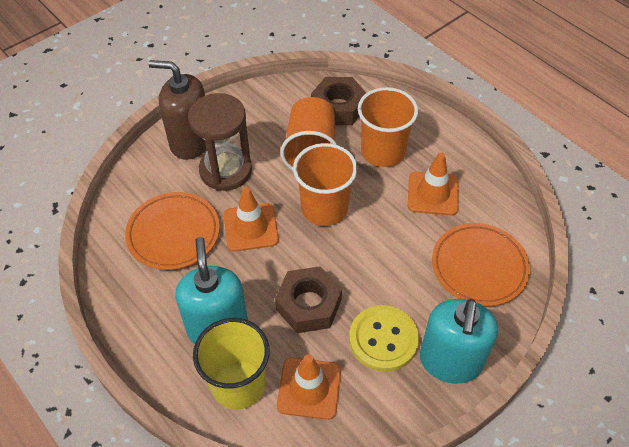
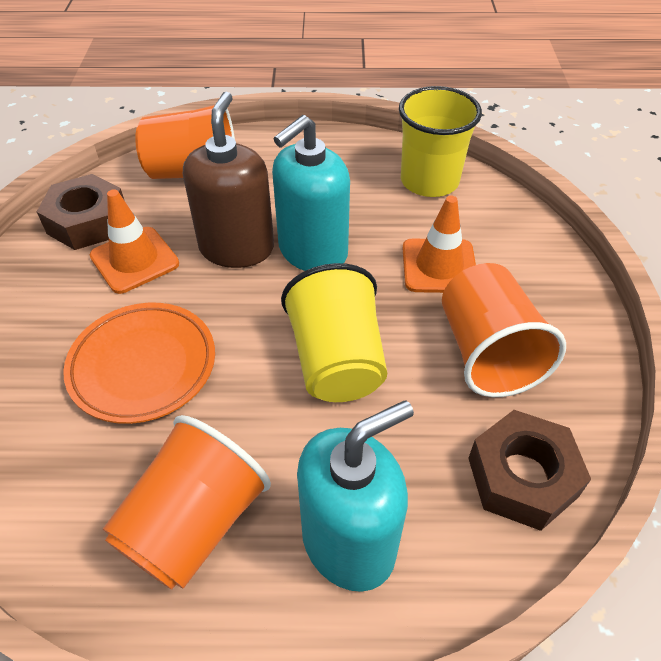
brown hourglass: [188,93,252,191] = 1 -> none = 0
orange plate: [125,192,220,270] [432,223,530,306] = 2 -> [63,303,215,424] = 1
orange traffic cone: [224,187,279,252] [277,354,341,420] [408,152,459,216] = 3 -> [90,189,179,294] [403,196,476,293] = 2
yellow button: [349,305,419,372] = 1 -> none = 0
yellow cup: [193,318,269,410] = 1 -> [281,263,387,402] [399,86,482,197] = 2

